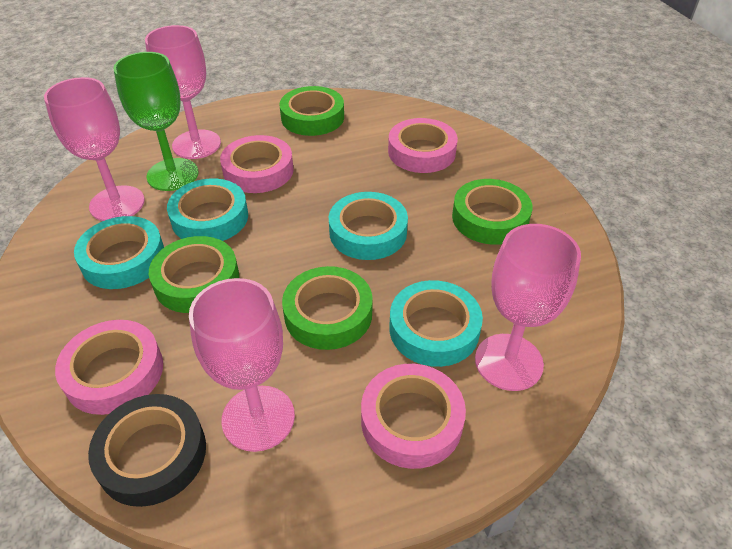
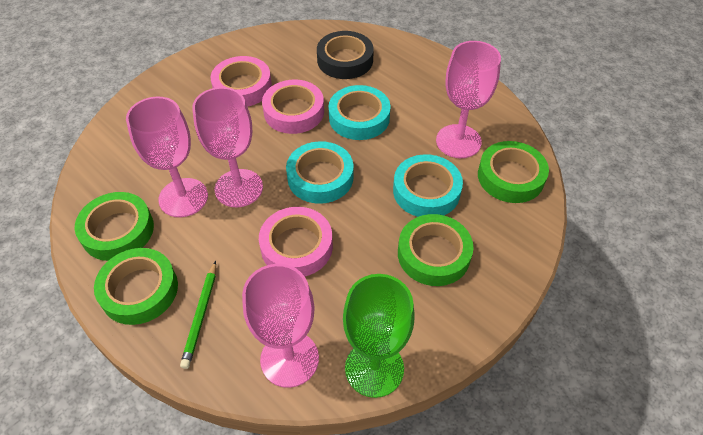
green pencil: none = 0 -> [180,261,216,369] = 1
pink tape: [55,320,163,415] [220,135,294,193] [361,364,466,469] [388,118,458,173] = 4 -> [211,56,272,107] [259,207,333,277] [262,80,324,134] = 3
turquoise tape: [74,216,164,289] [167,178,248,241] [329,192,408,260] [389,280,483,367] = 4 -> [286,141,354,204] [328,85,391,140] [393,154,463,217] = 3

